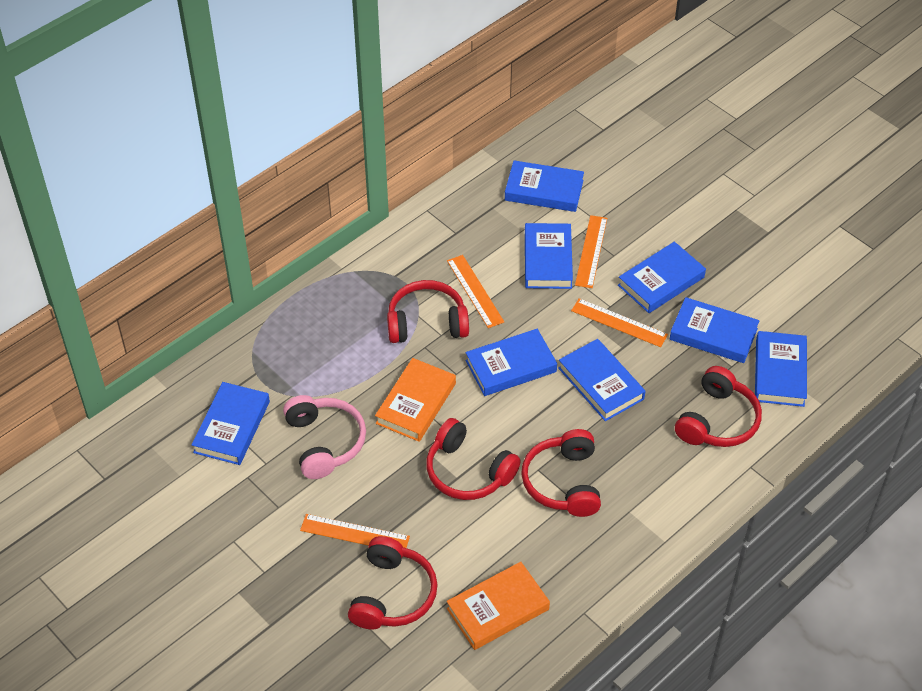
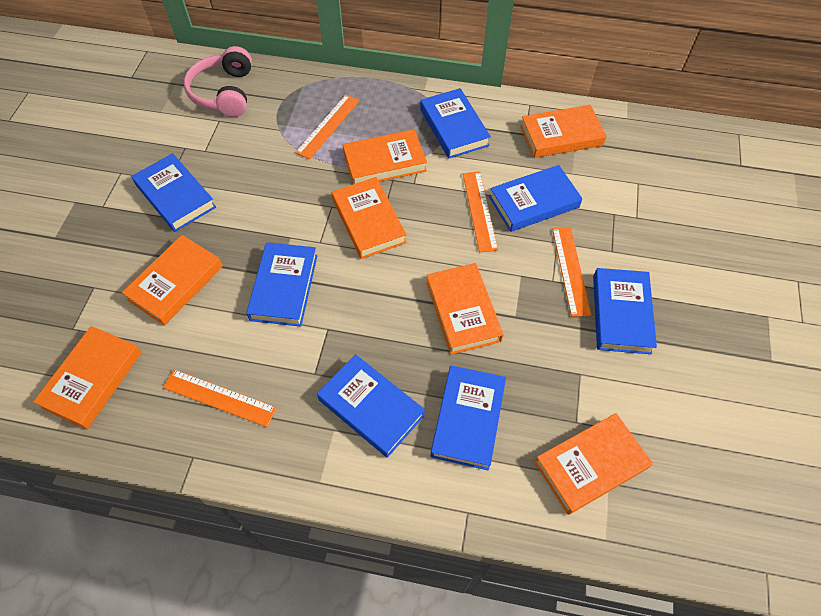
blue book: [192,382,270,465] [466,329,557,396] [505,160,584,212] [525,223,573,289] [558,339,646,421] [618,241,706,313] [669,297,760,363] [755,331,807,407] = 8 -> [131,153,216,232] [246,242,317,327] [317,354,425,458] [420,88,491,159] [431,365,506,471] [489,165,583,232] [593,268,657,354] = 7
orange book: [375,358,456,442] [447,562,550,650] = 2 -> [33,326,142,429] [122,235,223,326] [332,177,407,259] [343,129,427,184] [426,263,504,354] [520,105,607,158] [534,413,653,515] = 7
red headphones: [348,536,438,629] [387,280,469,343] [426,418,521,500] [521,429,601,517] [675,366,762,447] = 5 -> none = 0

